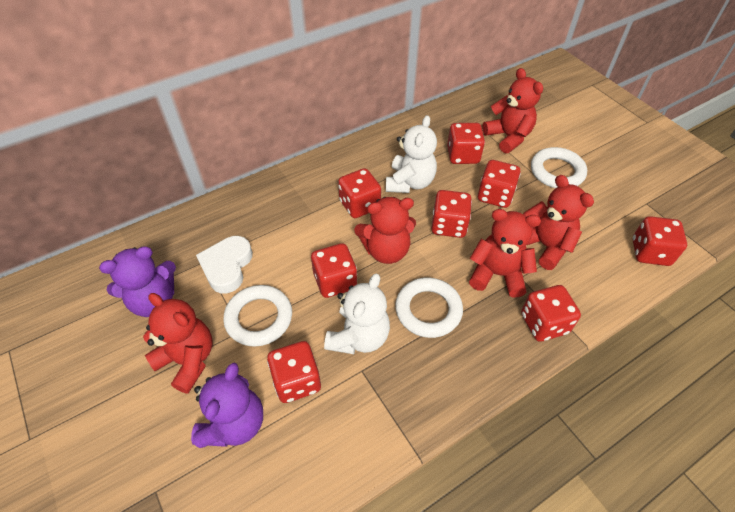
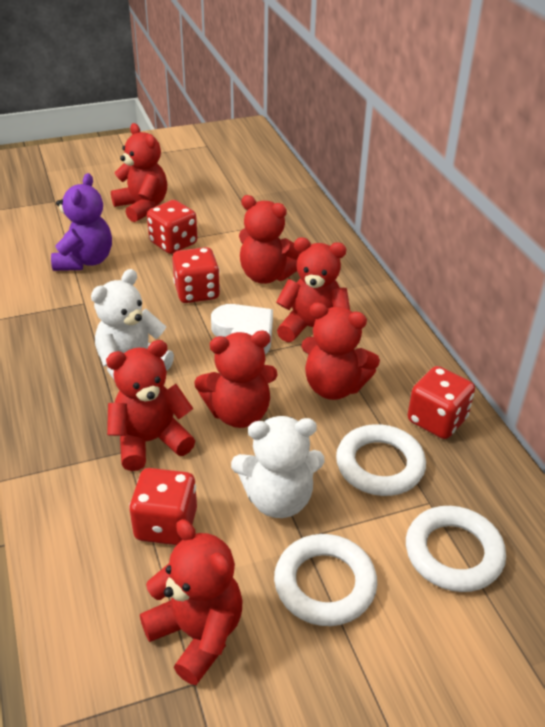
purple teddy bear: [99,246,176,317] [191,363,263,448] = 2 -> [51,173,112,271] = 1
red dice: [267,341,321,403] [311,243,357,298] [338,168,381,218] [431,190,472,238] [447,123,485,164] [478,160,521,208] [521,285,581,342] [633,216,687,266] = 8 -> [129,468,197,545] [147,200,197,254] [172,247,220,303] [408,366,475,439] = 4
red teddy bear: [143,293,212,394] [354,197,416,264] [469,209,541,297] [482,68,543,153] [523,175,594,270] = 5 -> [106,340,195,471] [111,123,167,222] [140,519,242,685] [194,331,278,428] [239,195,300,284] [276,237,350,342] [301,302,380,400] = 7

